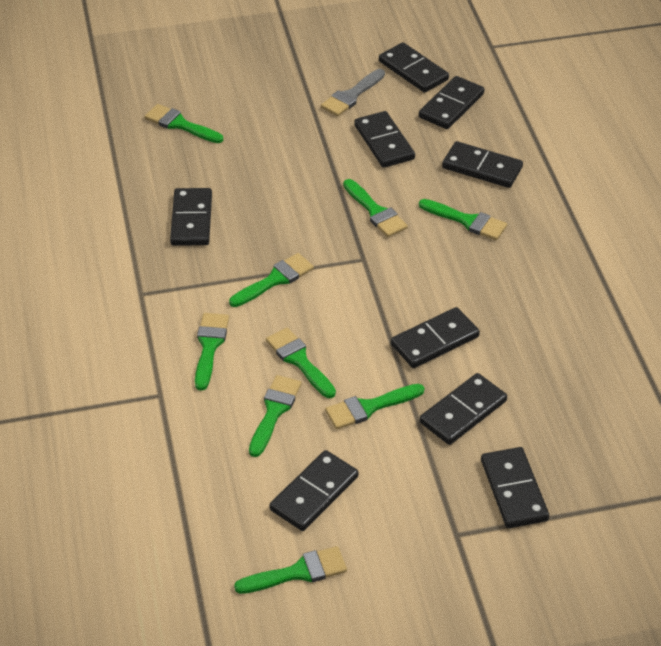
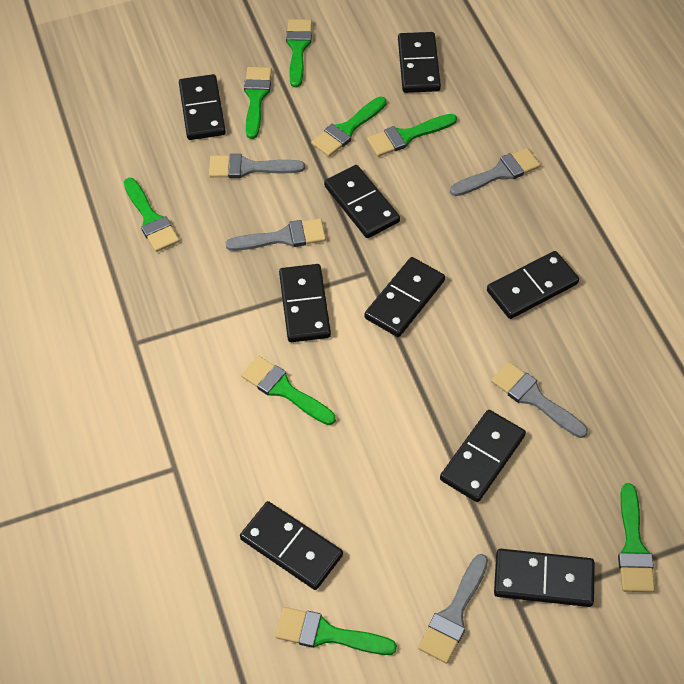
green brush: [144,104,223,143] [195,313,229,391] [229,253,314,307] [234,546,347,594] [249,375,302,457] [266,327,336,398] [325,384,424,429] [343,179,408,237] [419,199,507,240] = 9 -> [124,178,180,252] [241,356,336,425] [244,67,272,139] [275,607,397,655] [286,19,312,87] [311,97,387,157] [367,114,457,157] [618,483,655,592] = 8
grey brush: [321,69,385,116] = 1 -> [209,154,305,178] [226,218,326,251] [418,554,488,664] [450,148,540,196] [491,362,588,438] = 5

